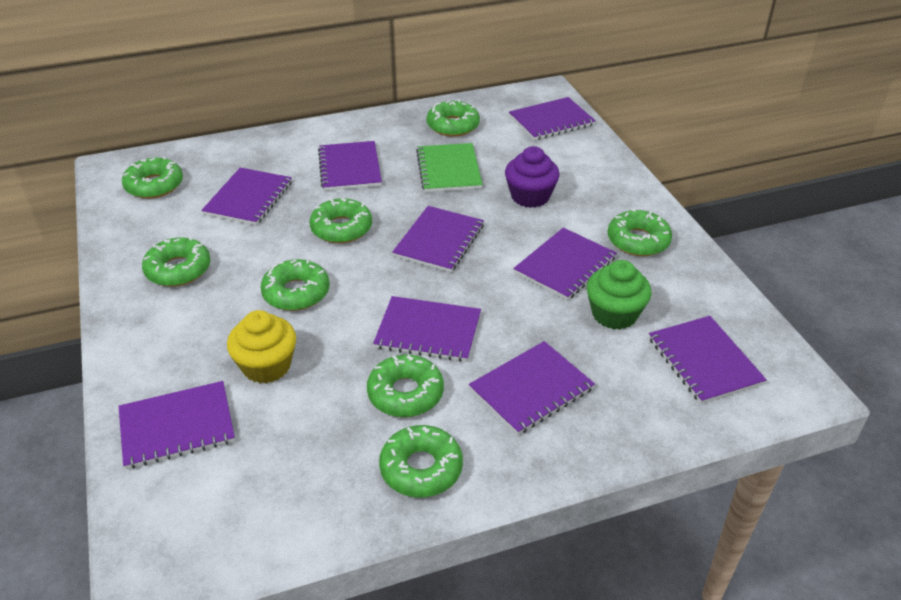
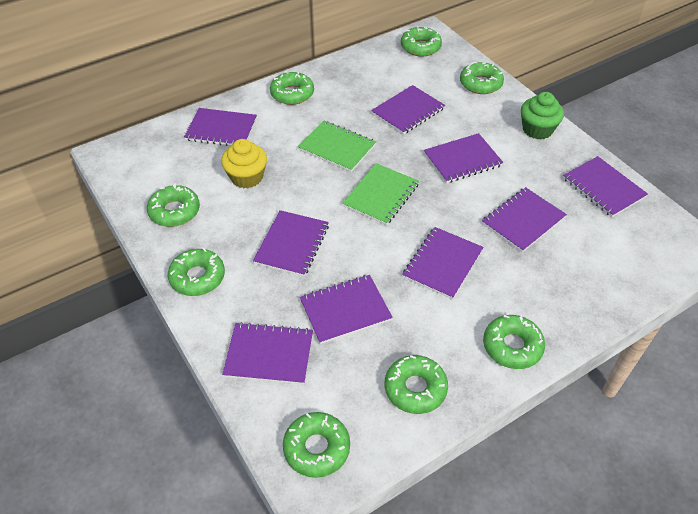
green notebook: [416,143,483,192] = 1 -> [298,120,376,172] [342,163,419,225] = 2
purple cupcake: [505,146,560,208] = 1 -> none = 0

